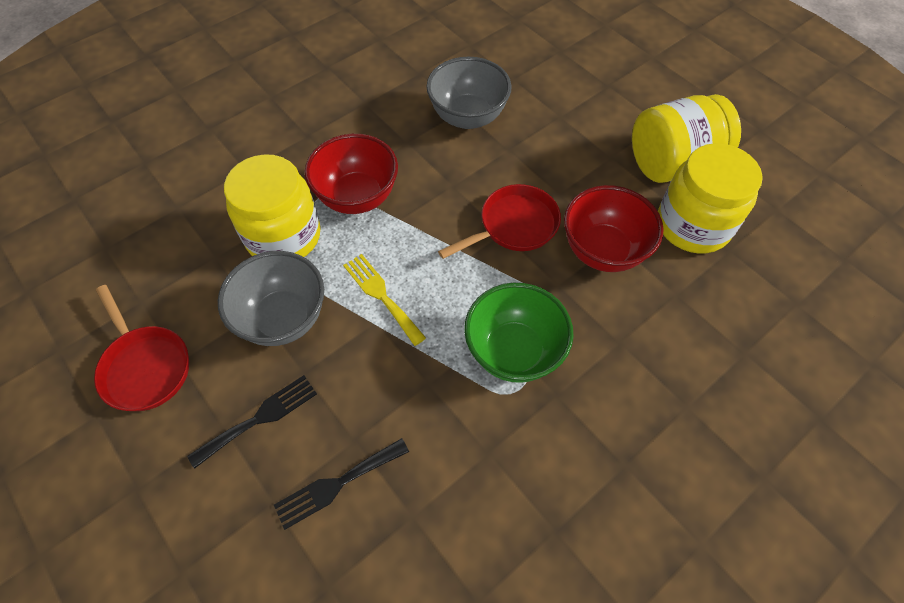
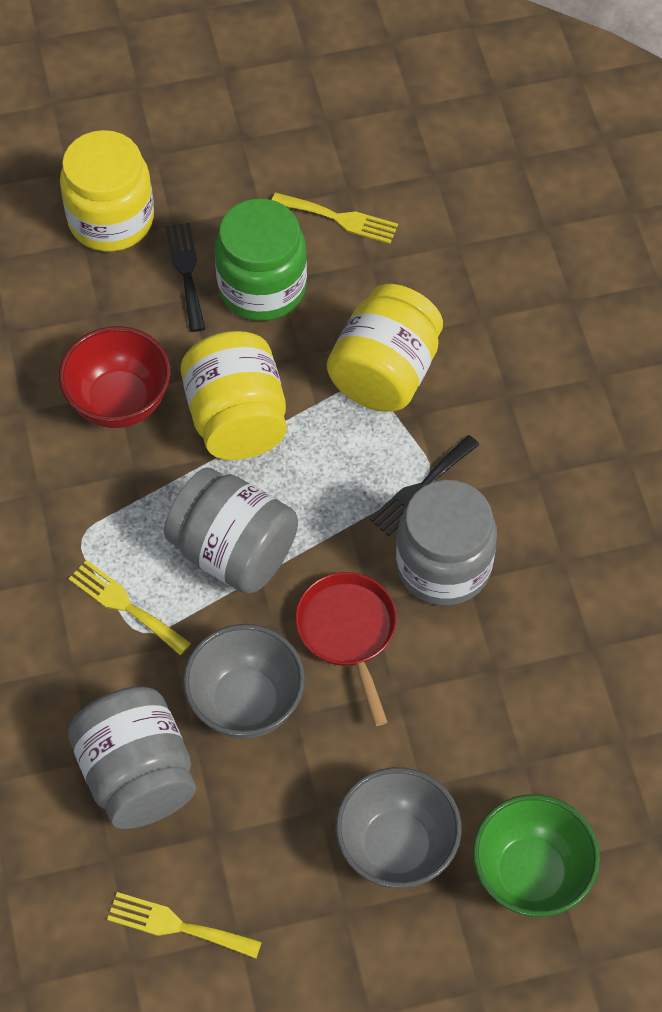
green jar: none = 0 -> [215,199,307,321] = 1
grey jar: none = 0 -> [68,686,196,829] [164,467,298,594] [396,480,497,606] = 3
red bowl: [305,134,398,214] [564,185,664,272] = 2 -> [59,326,171,428] = 1
red pan: [94,285,189,411] [438,184,561,259] = 2 -> [295,572,397,726] = 1
yellow fork: [343,254,426,346] = 1 -> [69,560,191,655] [107,892,262,959] [272,192,398,244] = 3

